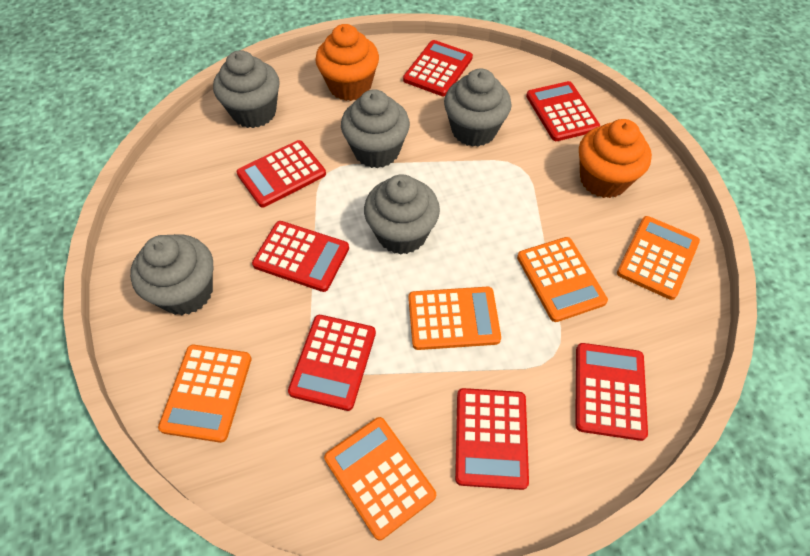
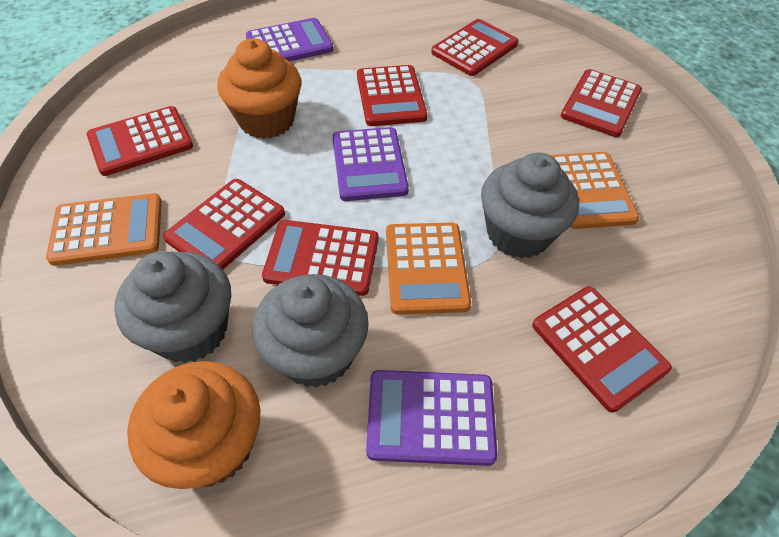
grey cupcake: [130,234,213,315] [213,50,280,128] [341,89,410,168] [364,174,440,255] [444,68,512,147] = 5 -> [114,251,231,363] [253,274,369,388] [481,153,579,259] = 3
orange calculator: [158,345,252,443] [324,417,436,540] [408,287,501,350] [517,237,608,322] [617,216,700,300] = 5 -> [46,193,162,266] [386,223,471,315] [550,152,639,229] = 3
purple calculator: none = 0 -> [246,18,333,61] [333,127,409,201] [366,370,498,466] = 3

